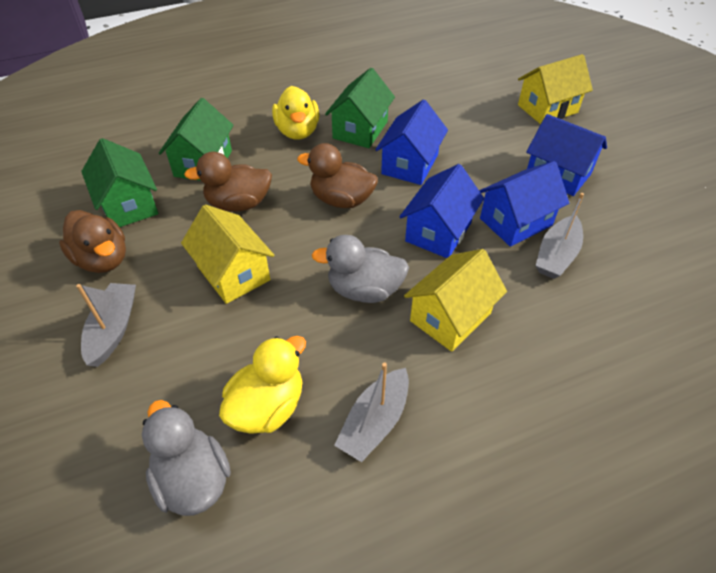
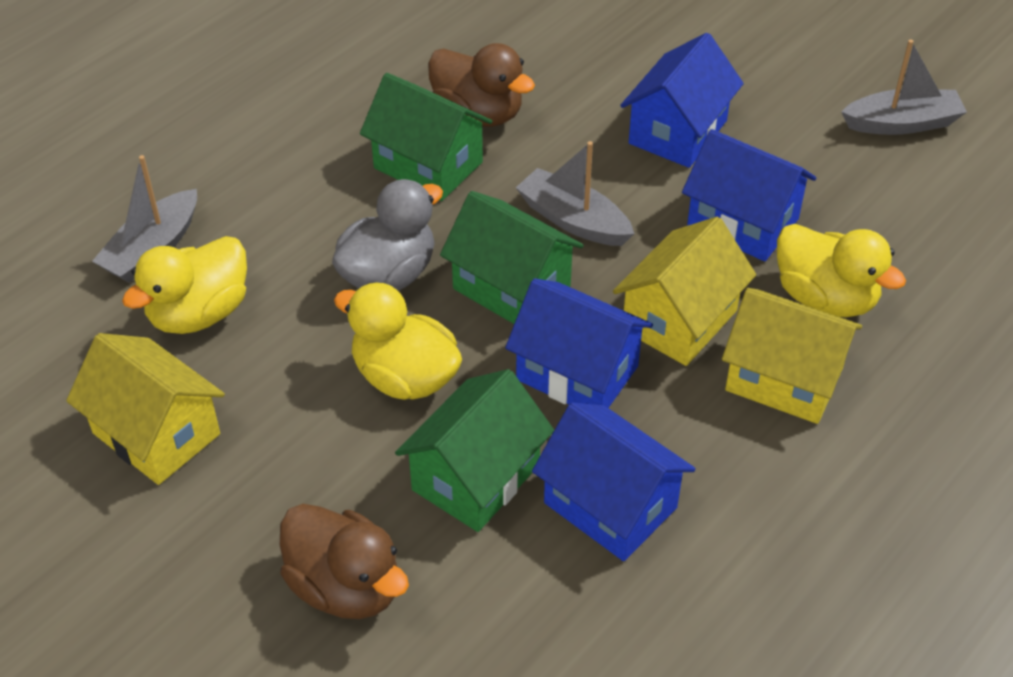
brown duck: [59,210,126,273] [184,152,272,212] [297,143,378,208] = 3 -> [280,504,409,619] [428,43,535,127] = 2
grey duck: [142,400,231,516] [312,235,409,303] = 2 -> [332,179,443,291] = 1
yellow duck: [219,336,306,434] [272,86,319,140] = 2 -> [122,236,247,334] [334,283,462,400] [777,224,906,317] = 3

